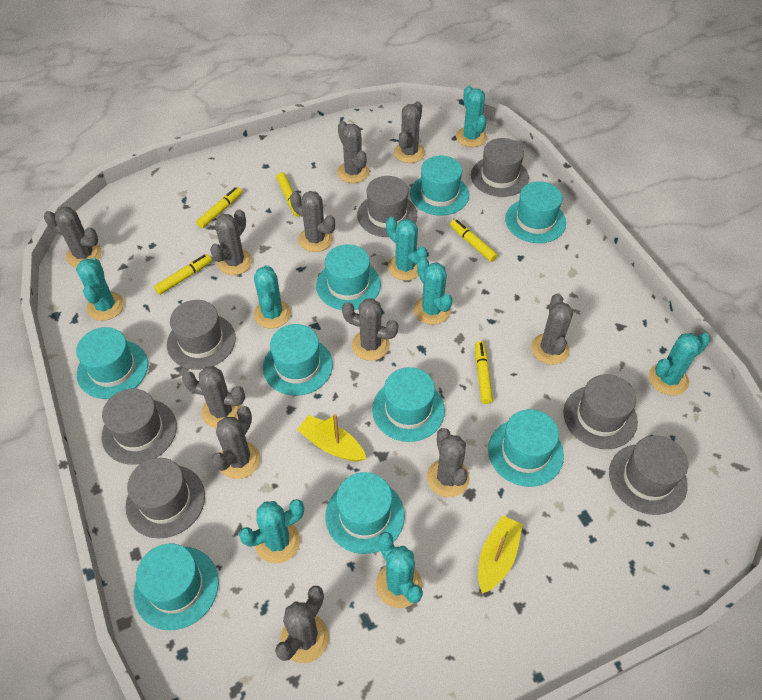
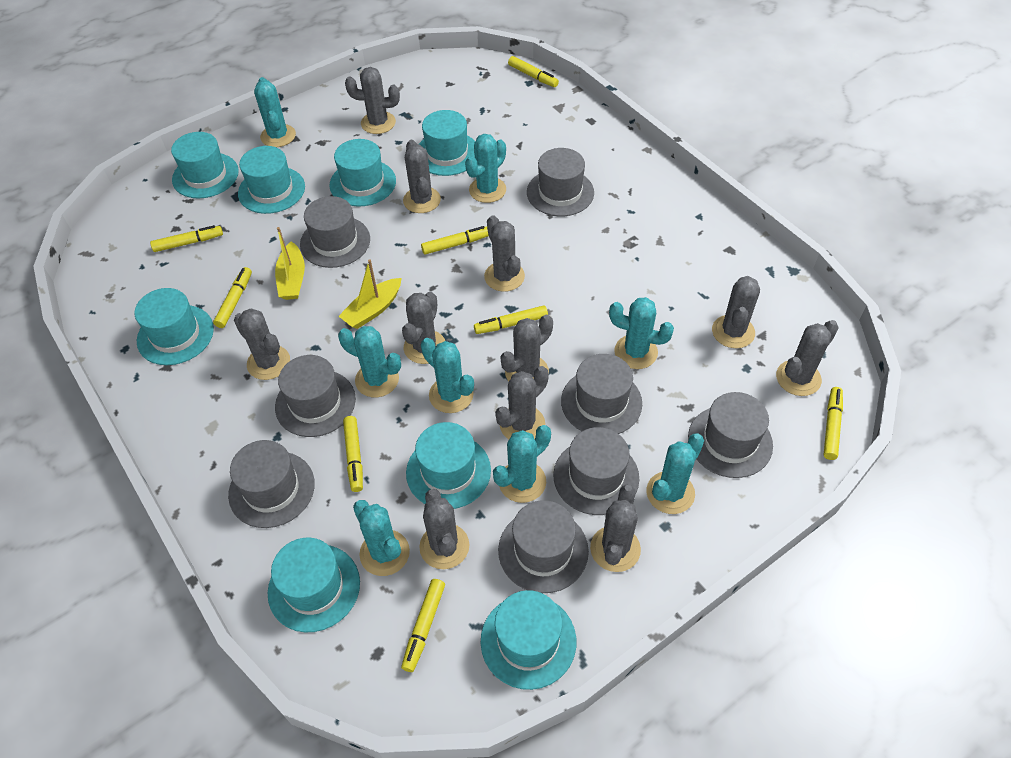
grey hat: [102,389,177,465] [126,458,205,538] [167,300,236,370] [357,176,417,237] [471,138,529,197] [563,374,638,449] [609,436,688,515] = 7 -> [228,440,315,528] [275,355,356,437] [300,196,370,268] [498,500,589,593] [527,148,594,216] [553,427,639,515] [561,354,642,434] [688,392,773,478] = 8
turquoise hat: [76,327,148,399] [134,544,219,630] [263,324,333,396] [316,244,381,310] [325,472,405,554] [372,367,445,442] [410,155,469,216] [488,409,564,487] [505,181,566,243] = 9 -> [134,288,214,365] [171,132,239,198] [238,146,305,214] [268,537,360,632] [329,139,396,207] [406,422,491,509] [418,110,475,176] [481,590,576,690] = 8
yellow marker: [154,254,212,295] [196,187,242,228] [276,172,300,217] [450,219,498,262] [475,341,493,404] = 5 -> [150,225,223,252] [213,267,252,328] [343,416,363,492] [401,579,445,672] [421,226,489,255] [474,305,548,334] [508,56,559,87] [824,387,843,460] = 8

